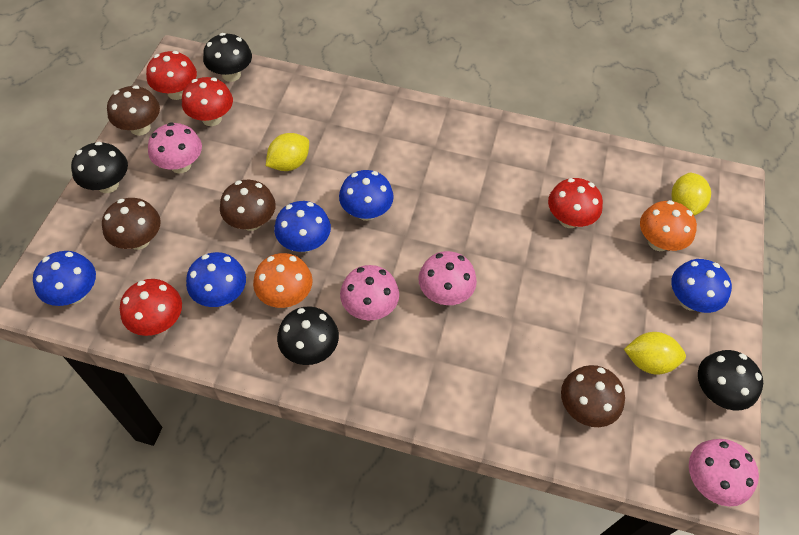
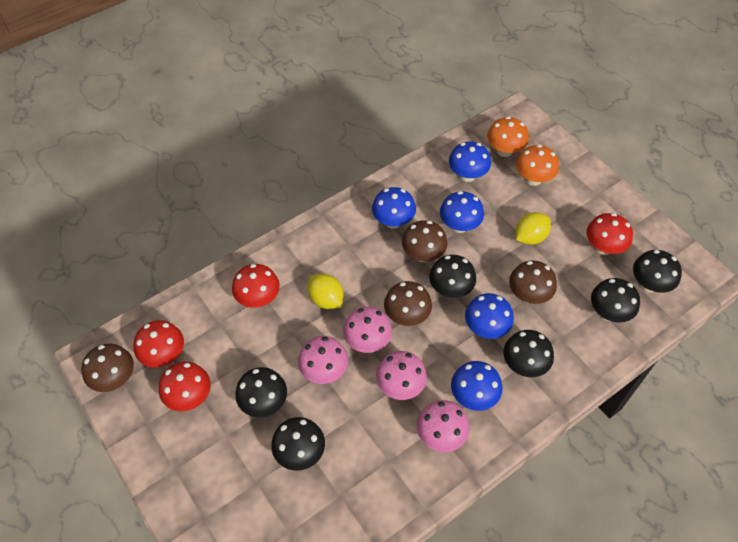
black mushroom: [71,142,128,193] [203,33,252,82] [277,306,339,365] [698,350,763,411] = 4 -> [235,367,287,417] [271,417,325,471] [429,255,476,298] [503,330,554,377] [591,278,640,323] [633,250,682,293] = 6
yellow lemon: [266,133,309,171] [624,332,686,375] [671,173,711,216] = 3 -> [308,274,344,309] [516,212,551,245] = 2

